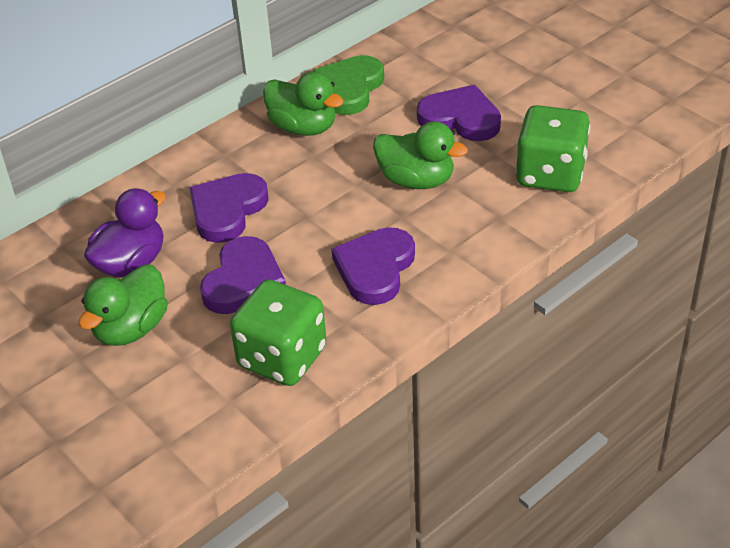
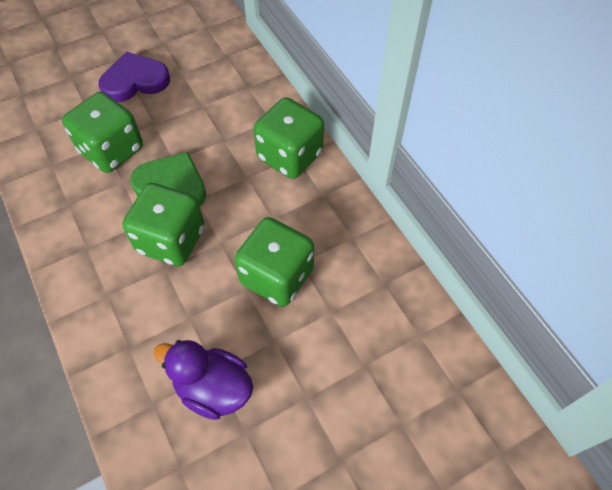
green dice: [230,279,326,386] [515,105,590,192] = 2 -> [62,92,143,173] [122,183,204,266] [234,217,314,307] [253,97,324,179] = 4
green duck: [79,264,168,346] [263,71,344,136] [373,121,468,189] = 3 -> none = 0
purple heart: [189,173,269,243] [200,236,286,314] [331,227,415,305] [417,85,501,141] = 4 -> [99,52,170,102] = 1

